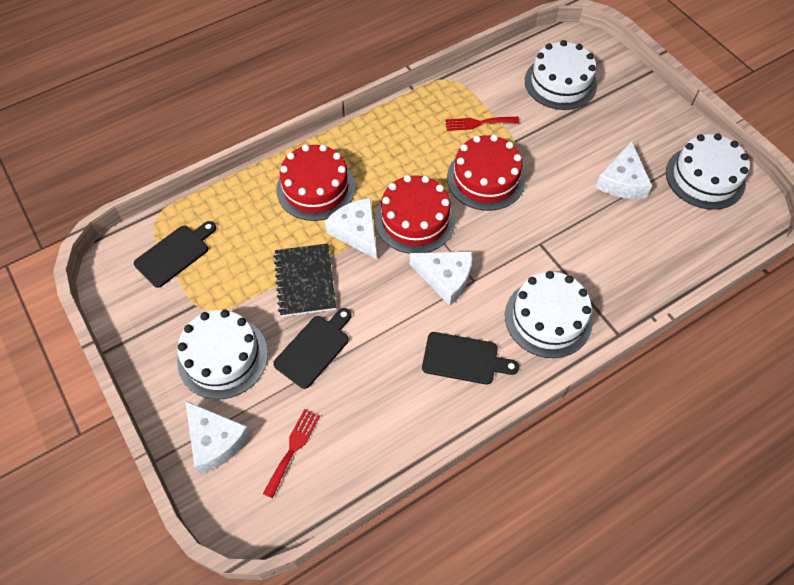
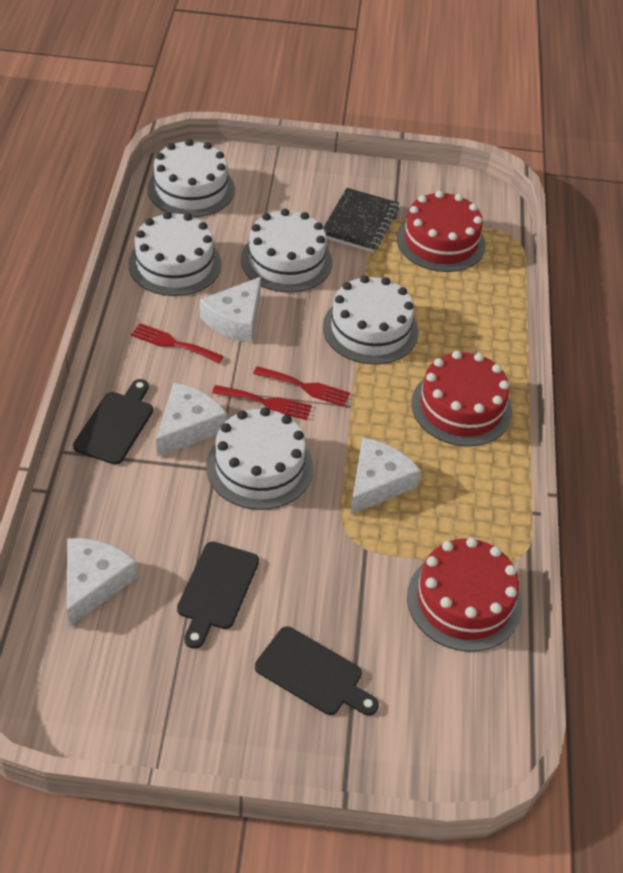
red fork: [263,409,320,498] [445,117,519,131] = 2 -> [131,323,224,363] [212,385,312,420] [253,366,350,407] = 3
white cake: [177,310,268,399] [505,271,593,358] [525,40,597,110] [666,134,750,210] = 4 -> [128,212,221,296] [147,139,235,217] [206,407,313,510] [241,209,332,293] [323,275,419,364] = 5

